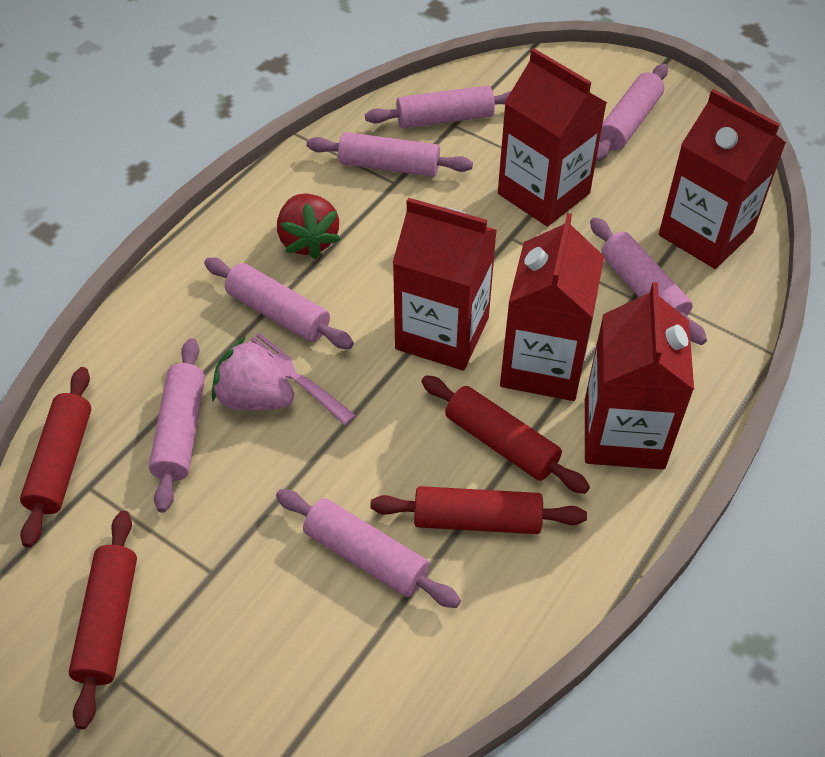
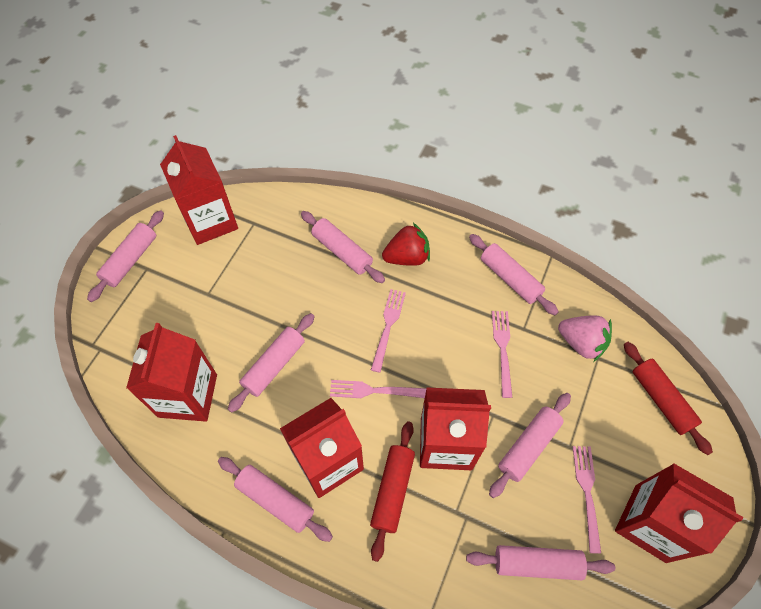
pink fork: [246,333,356,426] = 1 -> [330,380,426,398] [371,289,406,373] [492,311,513,398] [573,446,601,554] = 4
red rolling pin: [20,367,92,548] [69,511,137,729] [370,486,587,534] [421,375,590,494] = 4 -> [370,421,415,562] [624,342,713,455] = 2

